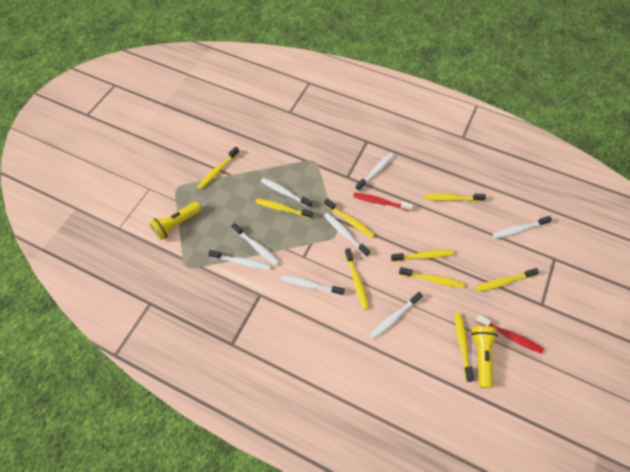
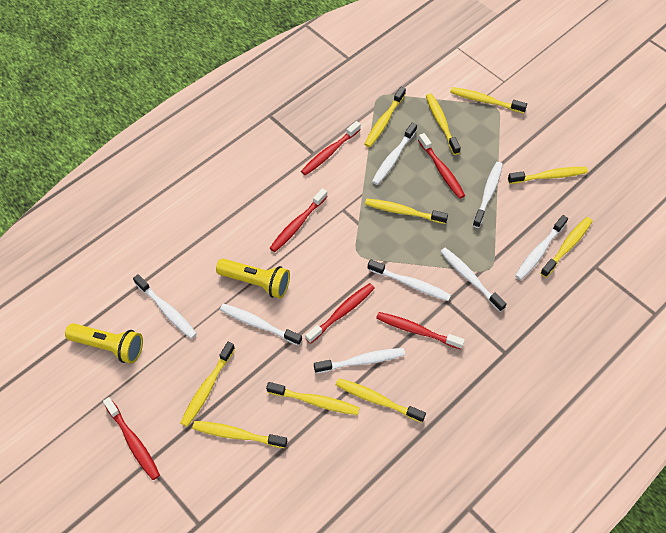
red toothbrush: [353,193,413,211] [475,315,544,354] = 2 -> [103,397,160,480] [270,188,328,252] [301,121,361,176] [305,283,375,344] [376,312,465,349] [418,133,465,199] = 6
yellow toothbrush: [197,147,239,189] [255,198,313,219] [324,198,375,238] [345,248,369,310] [391,249,454,262] [399,267,464,288] [424,194,486,202] [455,312,474,382] [476,268,539,292] = 9 -> [181,342,235,427] [192,421,287,448] [266,382,360,415] [336,378,426,423] [364,87,406,147] [365,199,448,224] [426,93,461,155] [450,87,527,113] [508,167,588,184] [540,217,592,277] = 10

